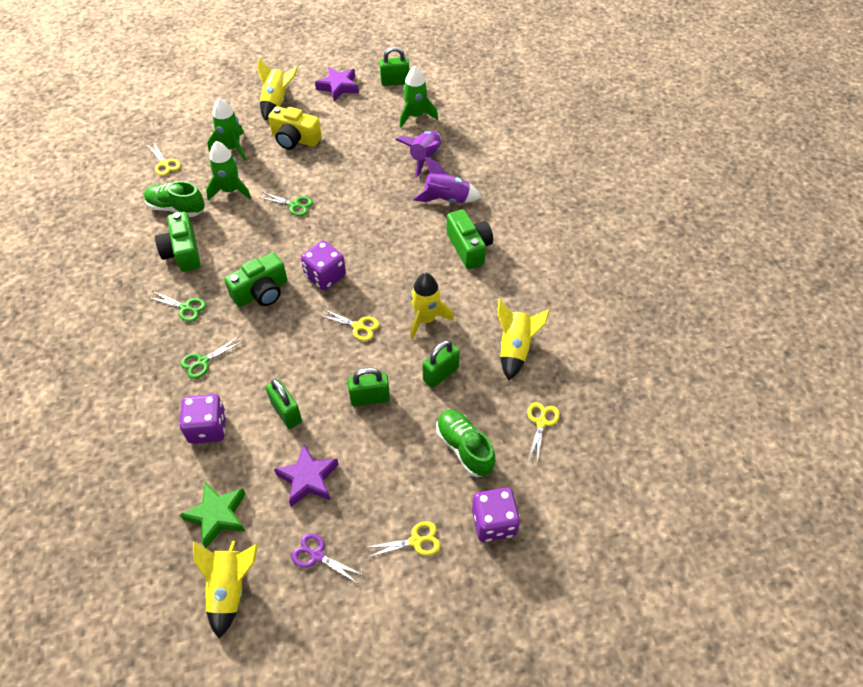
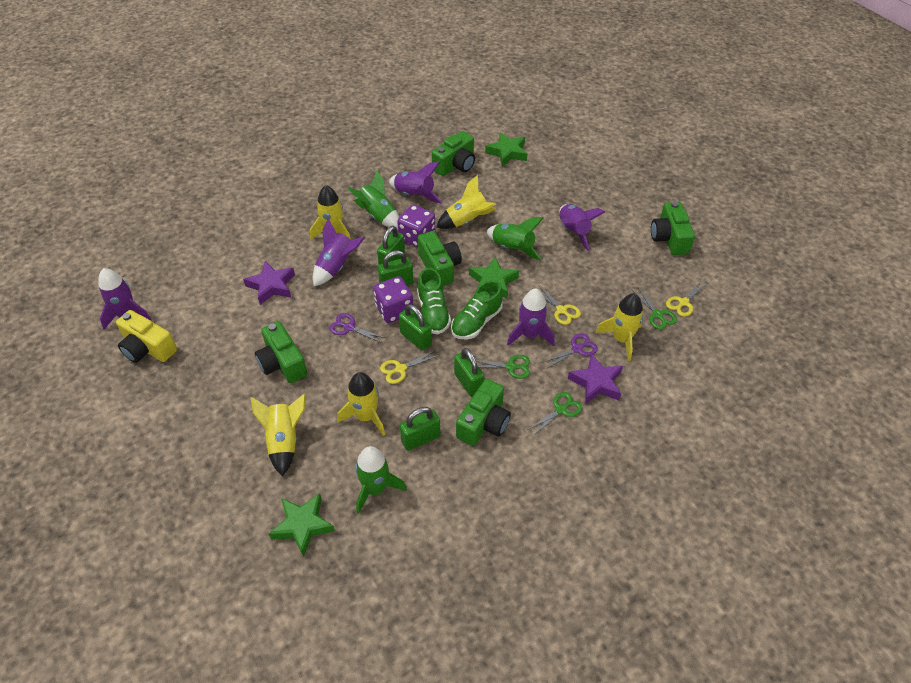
green camera: [155,212,201,272] [224,253,287,307] [446,209,493,269] = 3 -> [255,321,307,383] [418,231,462,286] [432,131,475,176] [456,379,511,446] [651,201,695,255] = 5
green padlock: [266,379,302,429] [348,368,390,406] [380,47,409,86] [423,340,460,388] = 4 -> [377,226,405,264] [378,250,413,285] [399,304,432,351] [400,407,440,451] [454,348,484,397] = 5
green star: [180,482,246,548] = 1 -> [269,494,335,557] [469,257,519,299] [485,132,528,167] = 3
purple dice: [179,394,226,444] [301,241,346,290] [472,488,520,542] = 3 -> [373,276,413,323] [397,205,435,247] = 2
purple rocket: [396,131,441,178] [413,156,482,203] = 2 -> [98,268,151,330] [313,218,365,286] [389,162,442,204] [507,289,555,346] [559,204,605,251] = 5
purple scissors: [291,533,363,583] = 1 -> [329,313,386,343] [542,334,598,369] = 2
yellow rocket: [193,541,258,638] [257,58,298,120] [410,273,454,339] [497,299,550,380] = 4 -> [251,394,306,476] [310,185,351,239] [337,372,385,436] [437,175,496,229] [596,293,643,361] = 5
yellow scissors: [147,142,181,176] [319,309,379,341] [365,521,441,557] [527,402,560,462] = 4 -> [380,350,440,384] [539,286,581,325] [666,280,708,317] = 3

